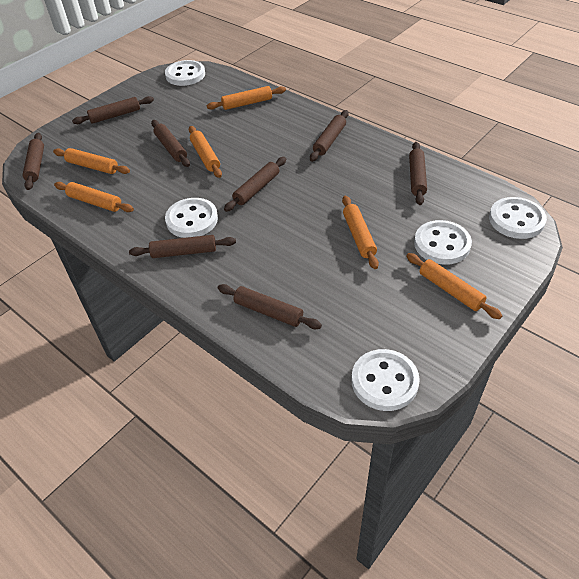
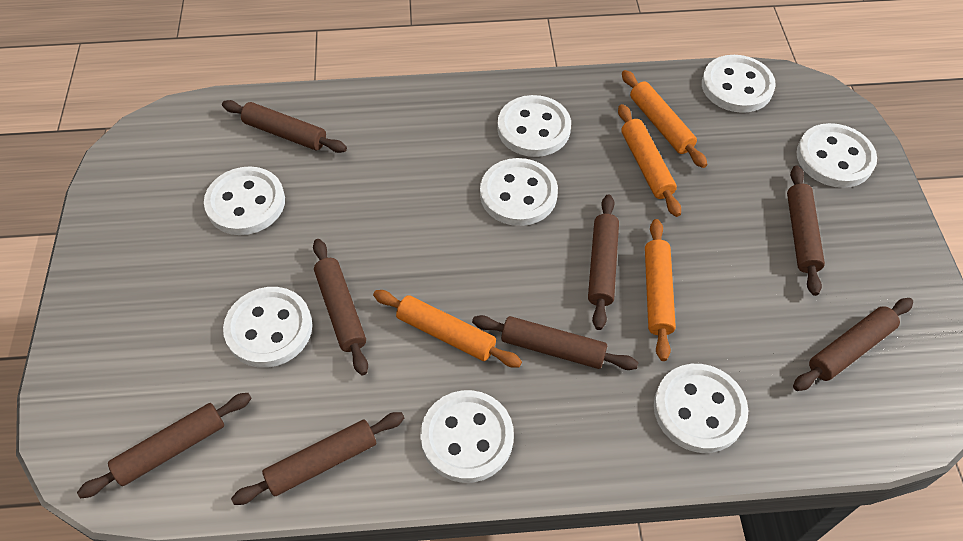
orange rolling pin: [53,148,130,174] [54,182,134,212] [189,126,222,178] [207,86,286,110] [342,196,379,269] [406,253,502,319] = 6 -> [373,290,522,368] [618,104,681,217] [622,70,707,168] [645,219,676,361] = 4
white button: [165,60,205,86] [165,198,218,238] [351,349,420,411] [414,220,472,265] [489,197,547,239] = 5 -> [204,166,285,235] [223,287,312,368] [420,390,514,483] [480,158,558,226] [497,95,571,157] [654,364,748,453] [702,55,776,113] [796,123,877,188] = 8

